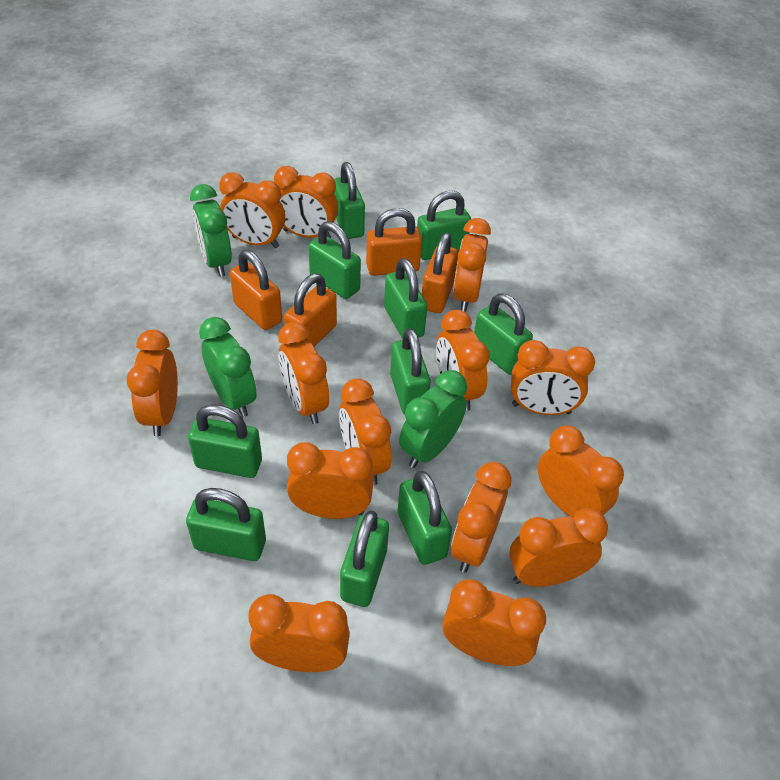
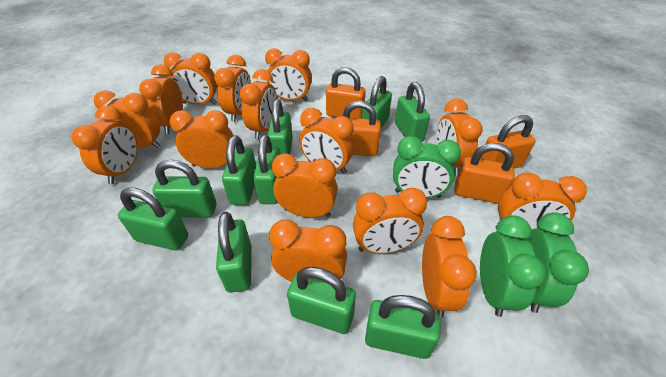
orange clock: [127,330,178,436] [219,172,285,248] [248,594,350,672] [274,166,338,238] [278,322,329,424] [287,442,374,519] [339,378,392,485] [436,310,490,411] [443,579,546,666] [451,462,512,572] [453,218,491,312] [509,508,608,587] [511,340,595,415] [538,426,624,517] = 14 -> [71,106,137,184] [94,90,161,148] [139,64,183,134] [164,52,217,105] [170,110,233,168] [214,55,251,122] [240,69,277,139] [265,48,312,101] [269,219,347,282] [272,153,338,218] [299,108,355,174] [353,188,427,254] [422,216,477,318] [436,99,483,176] [498,173,587,230] = 15

